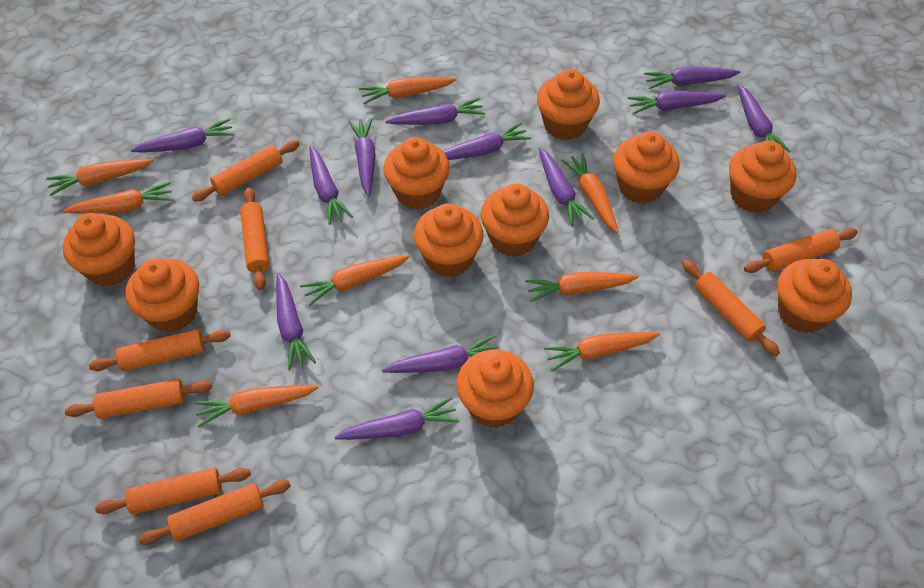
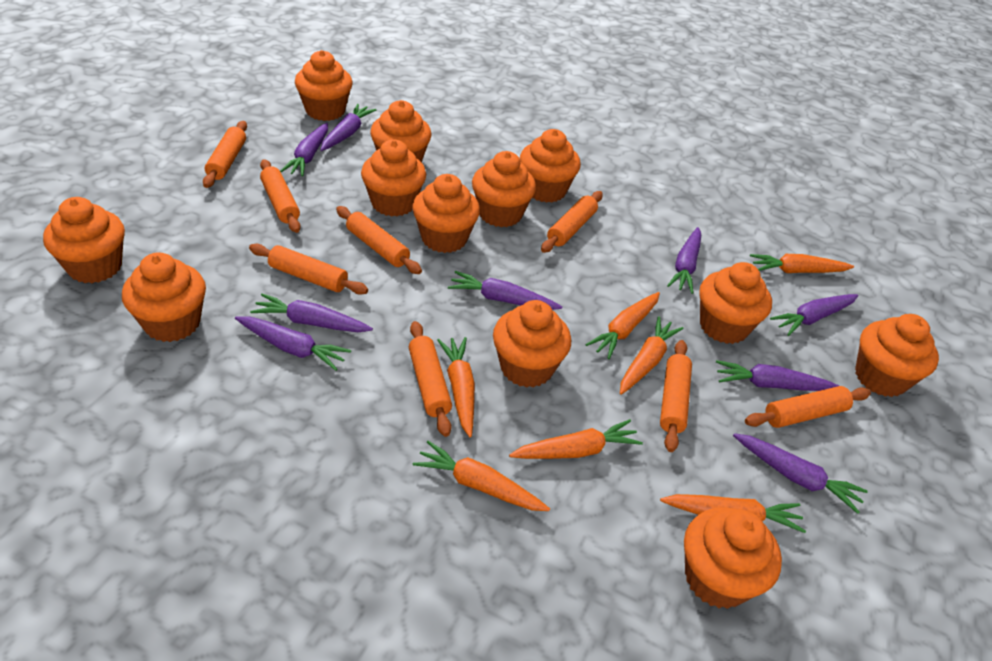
orange carrot: [46,159,154,196] [63,182,173,214] [195,385,319,427] [300,255,409,306] [359,77,456,104] [525,272,639,302] [544,332,660,371] [561,153,619,233] = 8 -> [413,441,550,511] [438,337,475,437] [509,419,643,459] [585,292,660,359] [620,316,684,395] [660,494,806,533] [750,254,854,273] = 7
orange cupcake: [63,213,135,287] [125,258,199,333] [383,137,450,209] [414,203,484,277] [456,350,534,428] [481,183,549,257] [537,69,600,140] [613,131,680,204] [729,140,796,213] [777,259,852,333] = 10 -> [43,197,125,283] [122,252,206,342] [295,50,352,121] [361,140,426,217] [370,100,431,162] [412,174,480,253] [472,151,536,227] [493,300,571,388] [520,129,581,203] [684,507,782,609] [699,262,772,344] [855,314,939,397] = 12
purple carrot: [131,118,235,152] [276,273,316,370] [310,146,353,225] [334,397,460,440] [348,118,376,197] [382,335,498,373] [385,98,485,125] [443,123,531,160] [539,148,594,227] [628,90,726,114] [644,66,740,89] [738,84,791,153] = 12 -> [235,316,351,371] [250,294,373,332] [280,123,328,176] [320,104,376,151] [448,271,563,310] [667,227,701,294] [716,360,839,391] [733,433,868,514] [770,294,858,336] = 9

